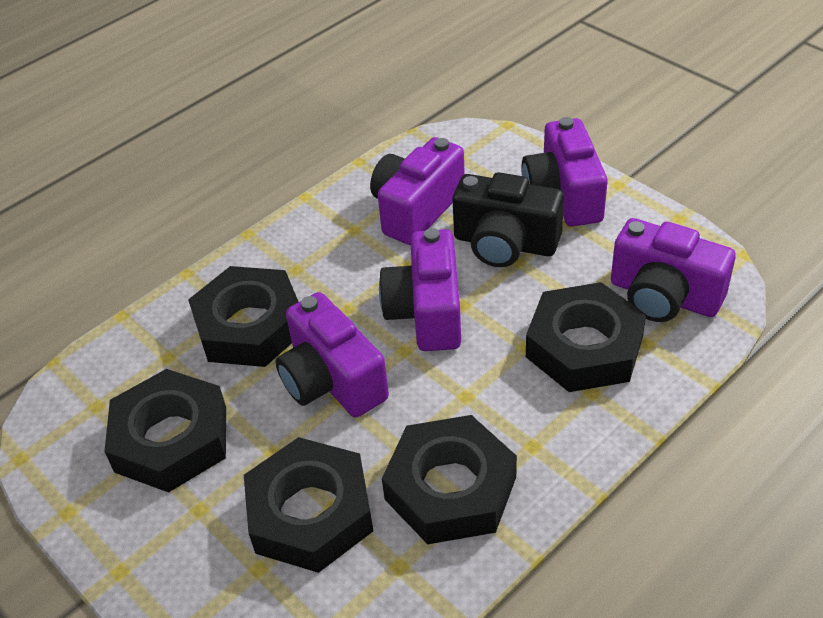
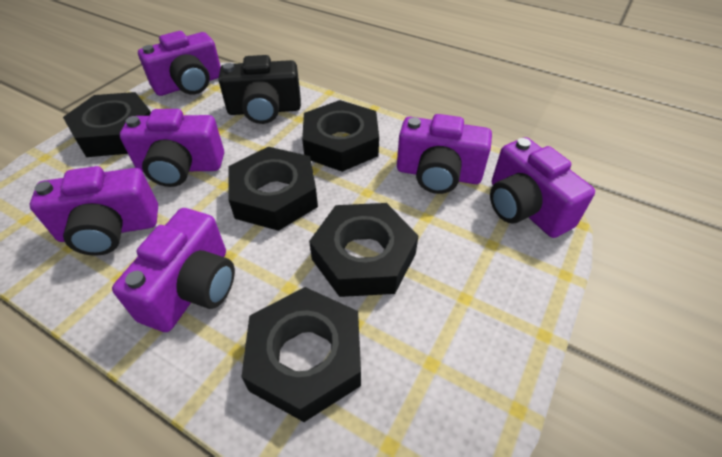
purple camera: [276,292,389,417] [370,137,465,245] [379,228,461,351] [521,117,608,227] [611,218,736,322] = 5 -> [30,166,158,256] [112,208,235,332] [120,109,224,187] [138,31,221,96] [397,114,492,194] [490,137,595,238] = 6

